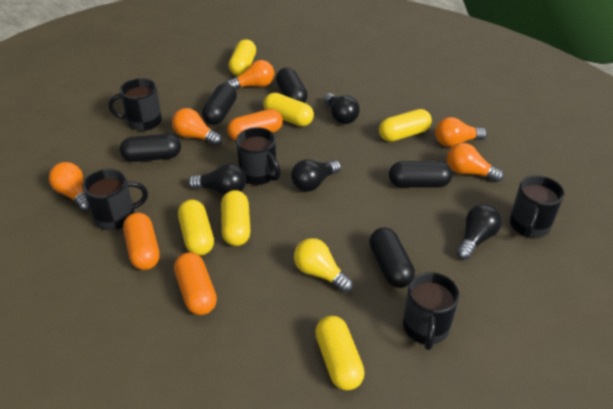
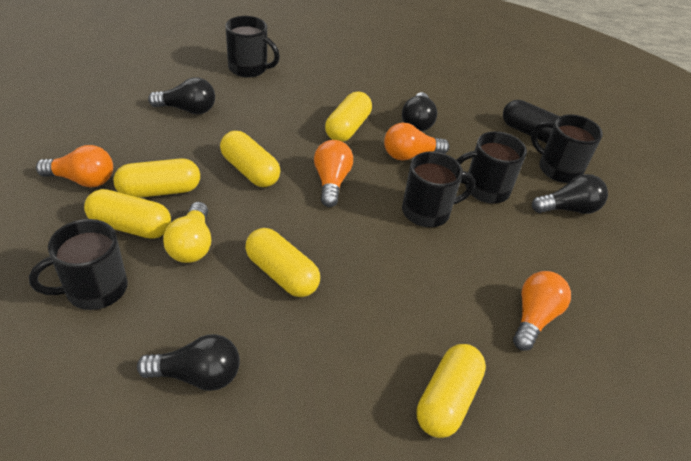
black capsule: [120,134,181,162] [202,83,237,125] [276,68,308,103] [369,228,415,288] [389,161,452,188] = 5 -> [503,100,560,143] = 1
orange capsule: [123,213,160,270] [174,252,217,315] [227,109,283,141] = 3 -> none = 0
orange light bulb: [49,162,90,211] [172,108,222,146] [226,60,274,90] [435,117,487,147] [447,143,504,182] = 5 -> [36,145,113,187] [314,140,353,207] [384,123,450,161] [513,271,571,351] = 4

